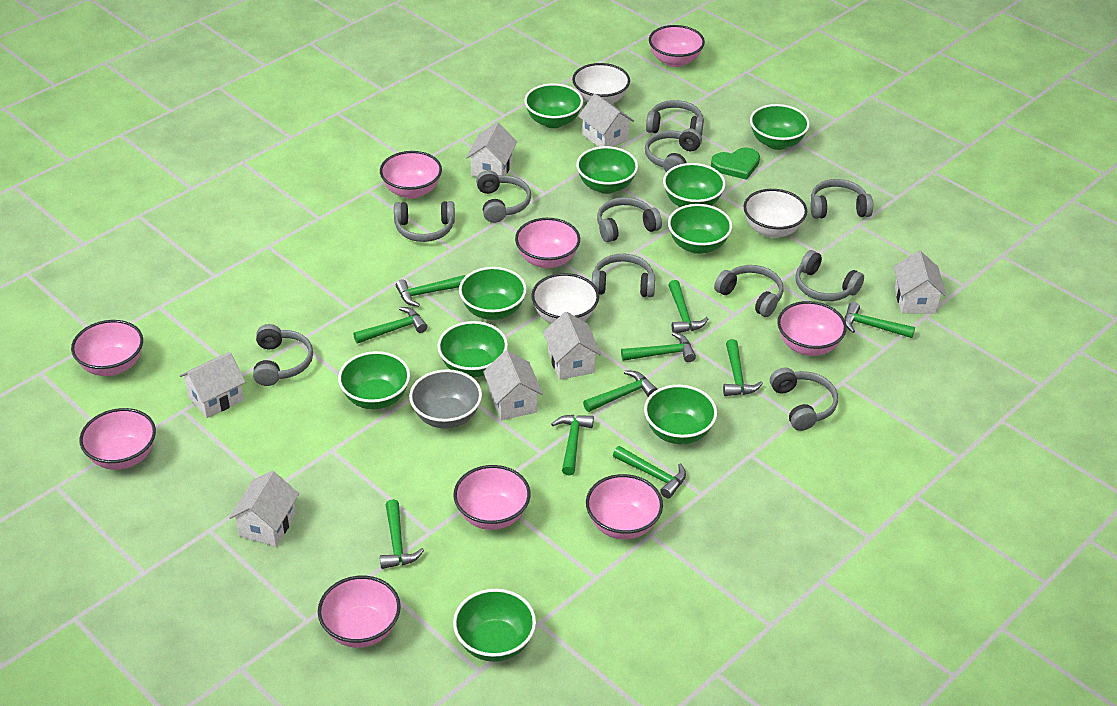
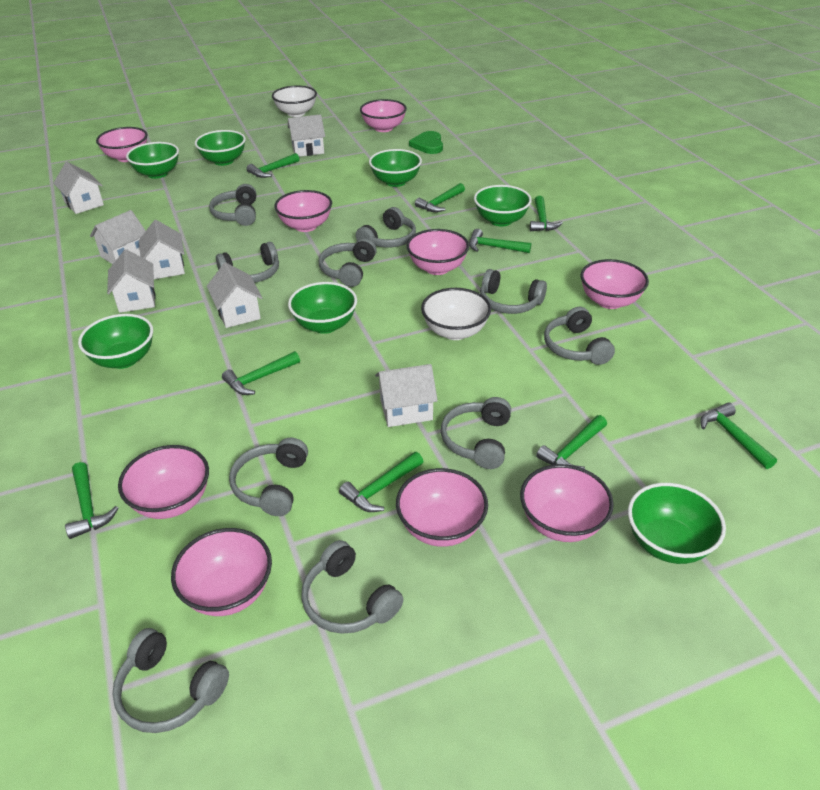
green bowl: [338,351,410,409] [437,321,508,377] [453,589,536,662] [459,267,527,320] [524,83,583,128] [576,146,638,194] [644,385,717,444] [663,163,726,207] [668,204,732,254] [750,104,810,150] = 10 -> [78,314,153,369] [126,142,179,179] [195,130,246,166] [288,282,357,334] [369,149,422,187] [474,185,532,227] [628,483,726,564] = 7
green hammer: [353,307,427,344] [380,499,424,569] [396,275,465,307] [551,415,594,475] [583,370,658,412] [613,446,686,498] [621,332,696,362] [668,280,708,333] [723,339,763,396] [845,302,915,338] = 10 -> [65,462,119,539] [222,351,300,395] [247,153,299,178] [339,452,423,512] [415,183,465,212] [469,229,531,253] [530,196,563,231] [536,415,607,469] [700,402,777,469] = 9
grey bowl: [409,369,482,429] = 1 -> none = 0
grey headphones: [253,324,313,386] [394,201,455,242] [476,170,531,223] [592,254,655,297] [597,197,662,242] [645,128,702,172] [646,100,704,137] [714,265,784,317] [770,367,838,431] [795,250,864,301] [811,179,873,219] = 11 -> [112,628,229,733] [209,184,256,226] [216,242,279,283] [229,438,308,516] [301,540,403,634] [319,238,377,287] [356,207,416,248] [441,397,511,469] [480,269,547,314] [544,307,615,365] = 10
white bowl: [531,273,599,324] [572,63,630,104] [743,189,807,238] = 3 -> [272,86,317,117] [421,288,491,340] = 2

